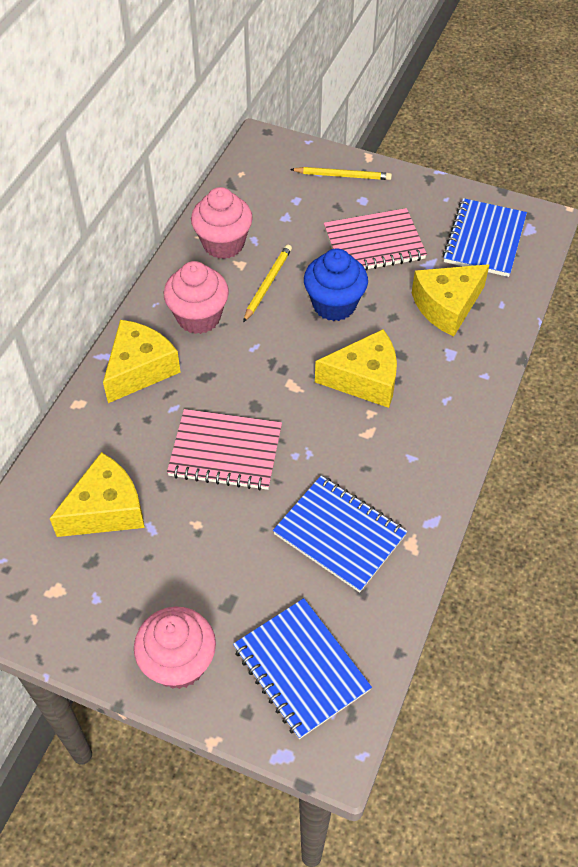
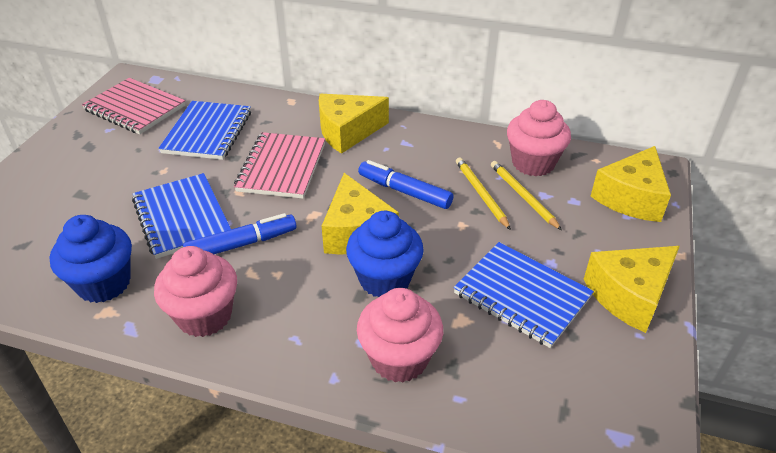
blue cupcake: [304,249,368,321] = 1 -> [50,215,132,303] [346,211,424,297] = 2
blue marker: none = 0 -> [183,213,296,254] [358,160,453,209] = 2

